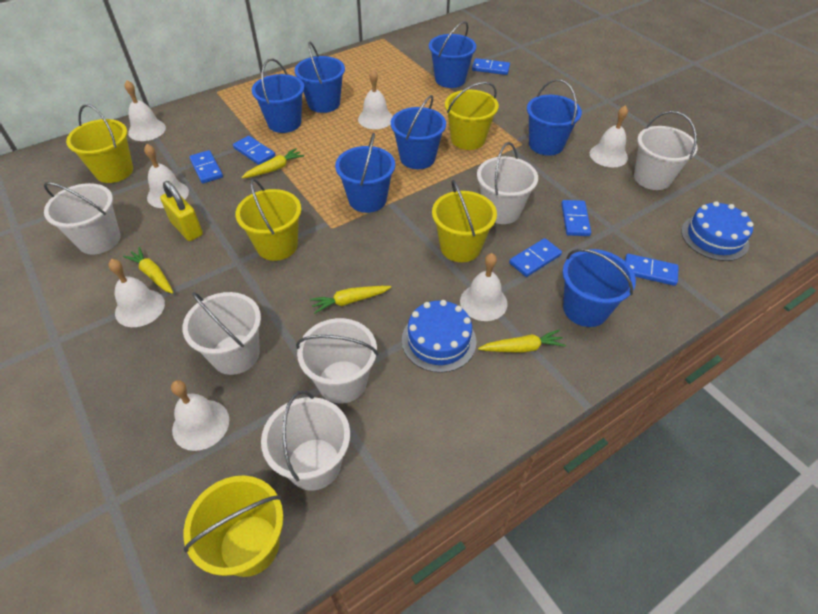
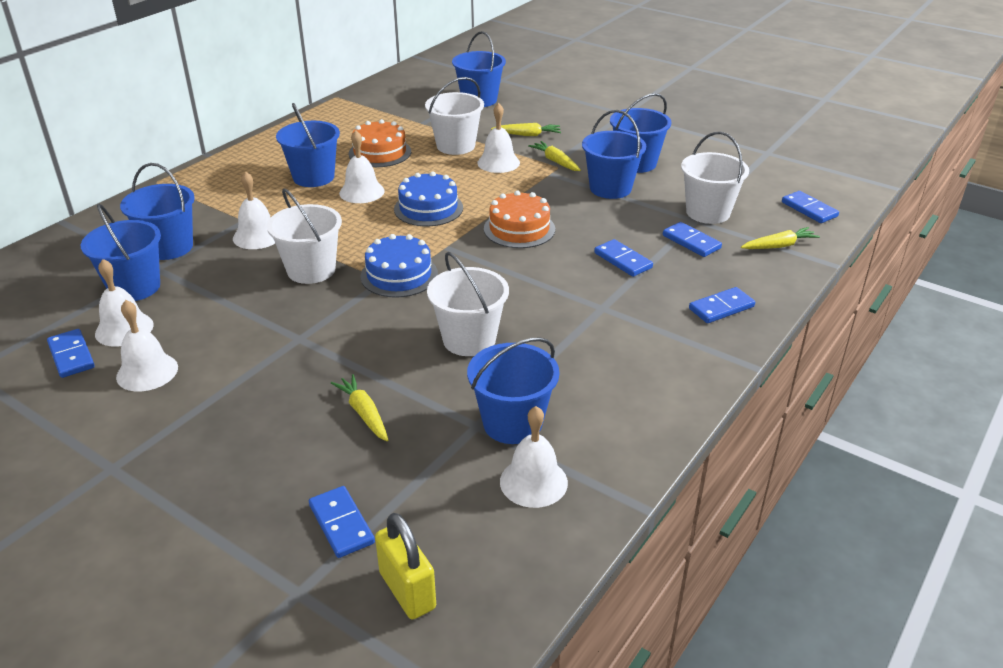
orange cake: none = 0 -> [349,119,411,167] [484,191,555,248] = 2
white bell: [108,259,165,327] [124,80,166,141] [144,144,189,208] [171,380,229,451] [358,69,393,129] [460,253,507,321] [590,105,628,167] = 7 -> [95,259,154,347] [116,300,178,391] [233,171,275,249] [339,130,385,203] [477,103,520,173] [500,406,568,508] = 6
white bucket: [44,182,120,255] [182,292,261,375] [261,390,350,491] [296,318,378,403] [477,142,538,224] [634,111,698,190] = 6 -> [267,188,342,284] [425,77,484,155] [427,252,509,356] [681,132,749,224] = 4
yellow bucket: [66,104,133,183] [183,476,283,577] [235,179,301,261] [432,180,497,262] [445,82,499,150] = 5 -> none = 0

